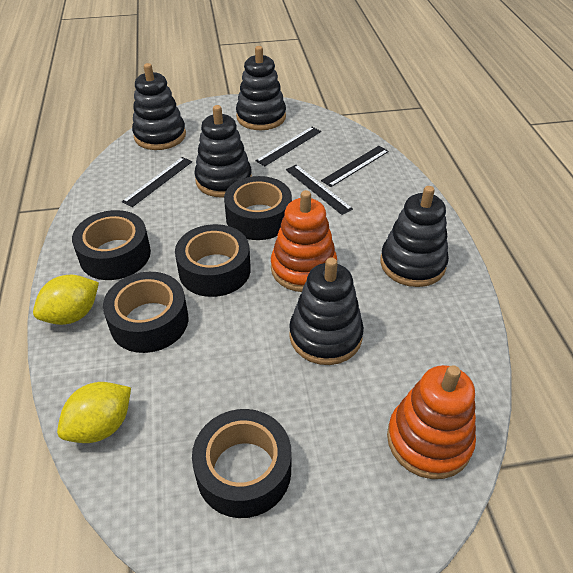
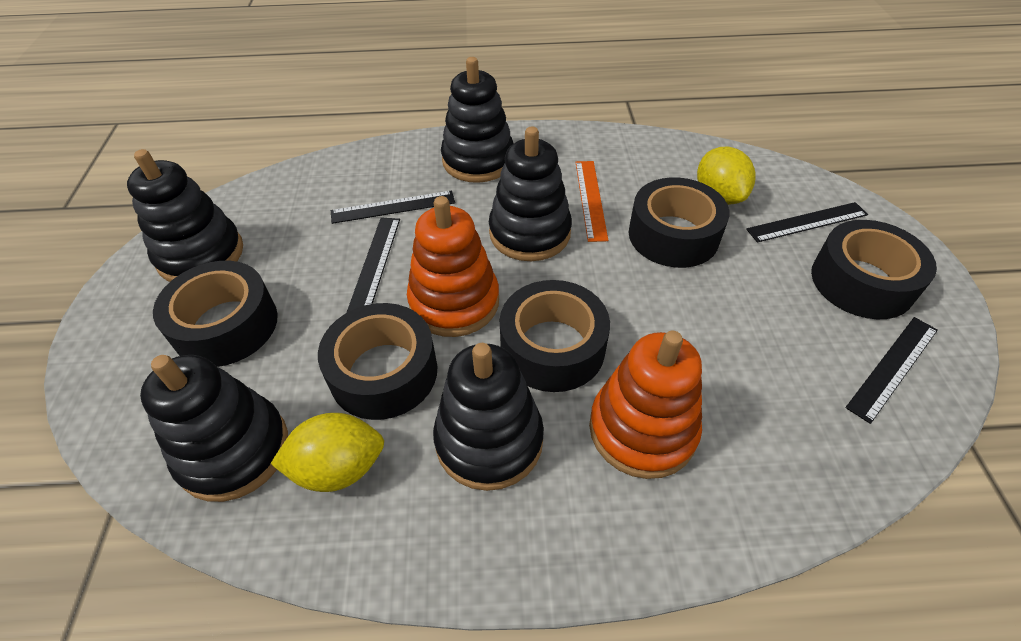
orange ruler: none = 0 -> [575,161,608,242] = 1

